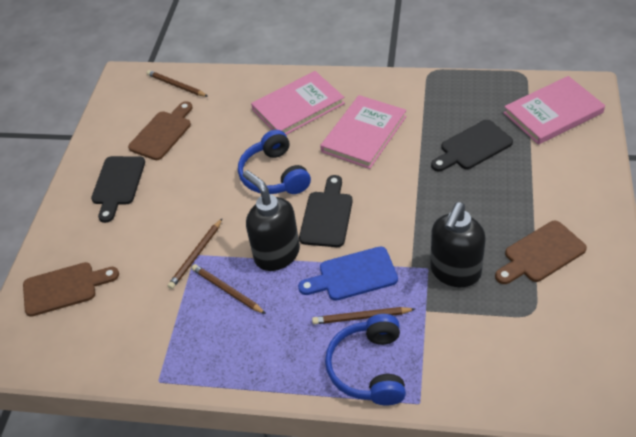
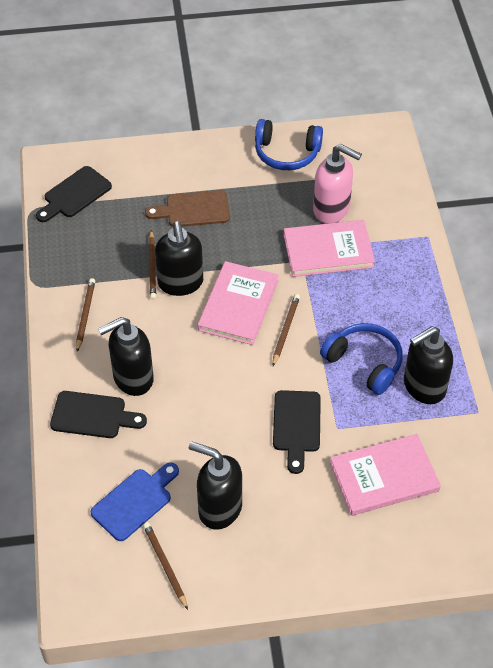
black soap dispenser: [243,170,300,271] [430,202,486,287] = 2 -> [98,317,154,396] [155,221,203,296] [189,441,242,530] [404,326,453,404] = 4
brown cutting board: [23,262,119,317] [128,101,192,160] [495,221,587,284] = 3 -> [145,190,230,227] = 1
pink soap dispenser: none = 0 -> [313,144,362,224] = 1

